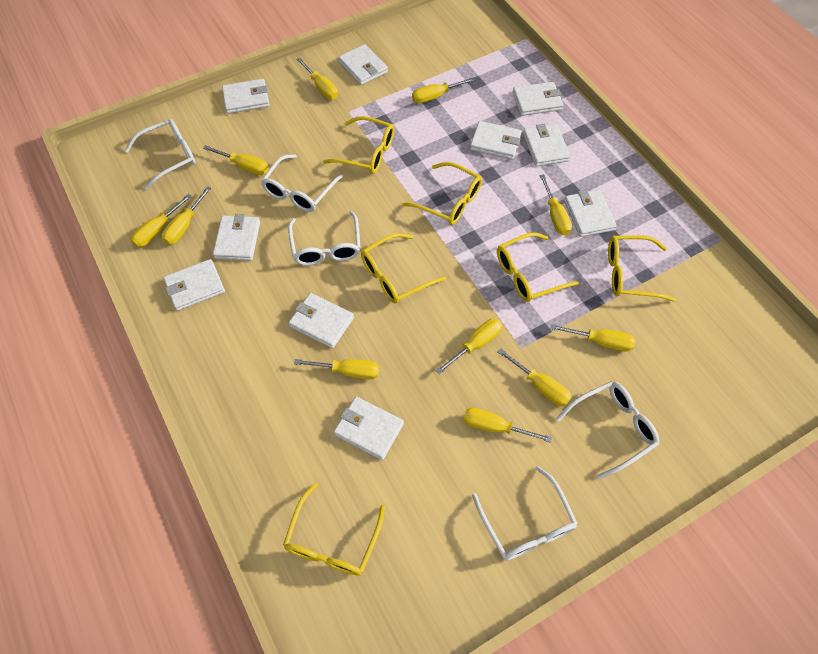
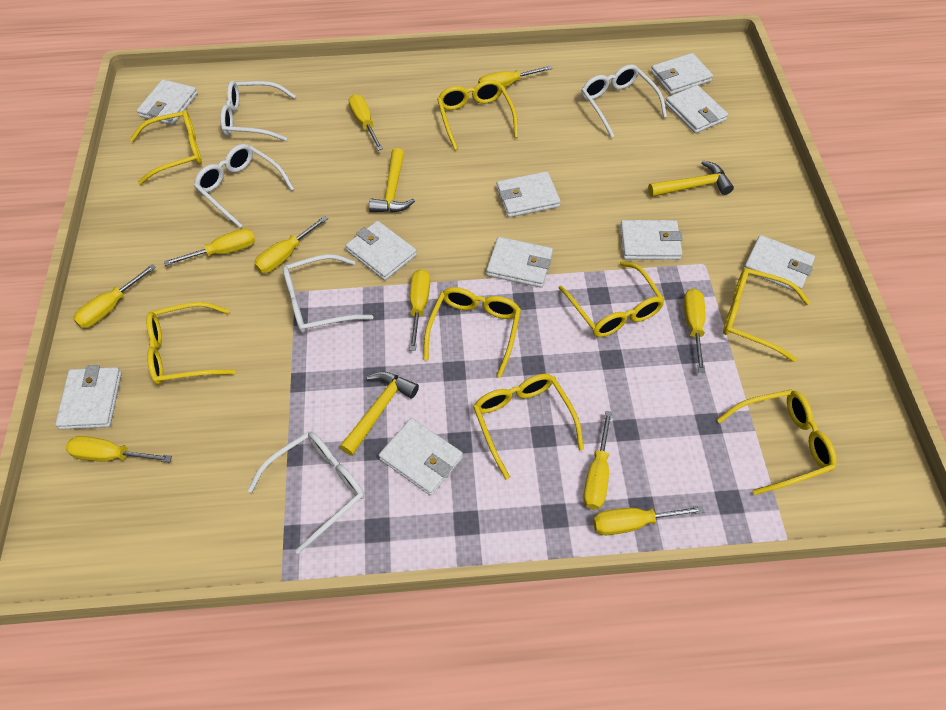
yellow glasses: [283,483,385,576] [323,116,394,173] [361,233,446,303] [403,162,482,225] [497,232,579,302] [608,235,676,302] = 6 -> [130,110,202,185] [146,302,235,385] [424,287,521,378] [437,80,518,150] [473,374,584,480] [558,261,665,337] [717,390,837,495] [723,268,810,362] = 8
yellow hammer: none = 0 -> [340,372,419,456] [369,148,415,213] [648,161,734,197] = 3
yellow screwdriver: [131,194,192,247] [162,186,211,244] [203,145,268,175] [294,359,379,379] [296,57,338,99] [412,77,475,103] [436,319,502,374] [463,408,552,443] [498,348,572,406] [540,174,572,235] [550,324,635,351] = 11 -> [66,436,172,462] [73,264,156,328] [164,228,255,266] [254,215,328,273] [349,94,383,151] [409,269,430,351] [478,65,552,87] [583,411,612,510] [593,506,704,535] [683,288,706,373] = 10

